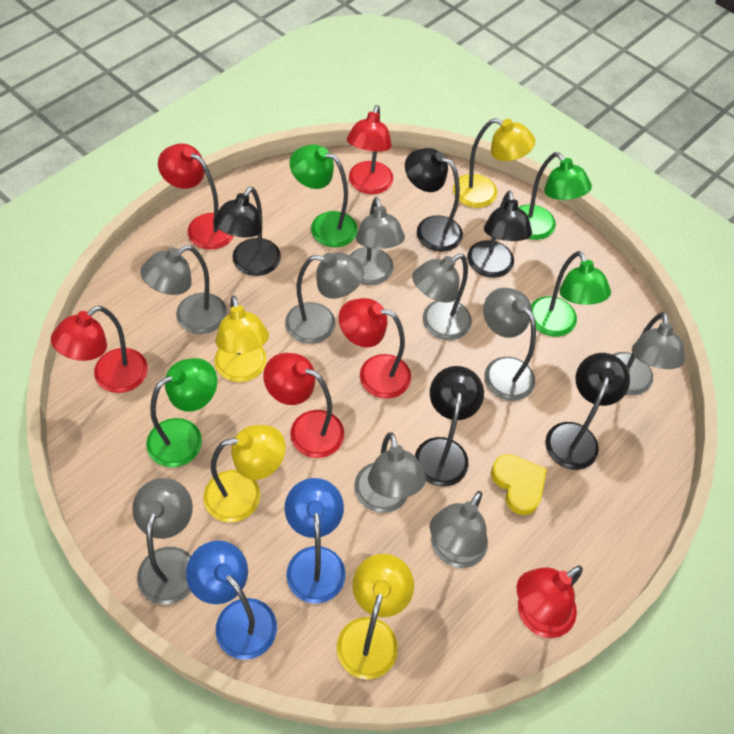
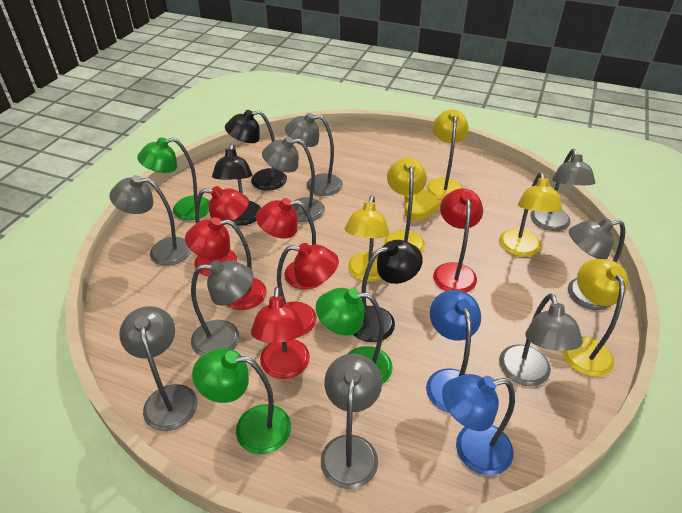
black lamp: [213,187,281,276] [405,148,463,252] [415,366,484,487] [467,190,532,278] [545,353,630,470] = 5 -> [212,144,261,226] [225,110,287,191] [353,240,423,342] = 3
green lamp: [146,358,217,467] [290,145,358,247] [518,152,592,240] [531,251,611,337] = 4 -> [137,137,210,220] [192,348,291,454] [316,288,393,384] = 3
yellow lamp: [203,425,286,522] [214,295,269,382] [337,554,414,679] [453,118,535,208] = 4 -> [345,195,389,282] [384,158,427,252] [426,109,469,200] [499,172,562,257] [562,259,628,377] = 5

